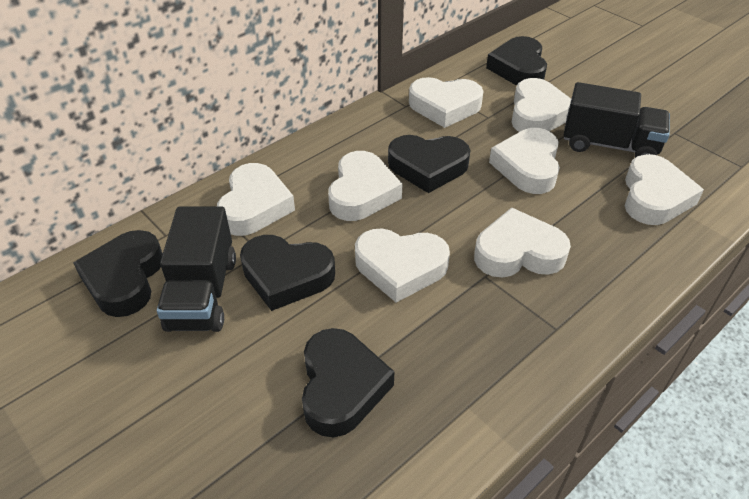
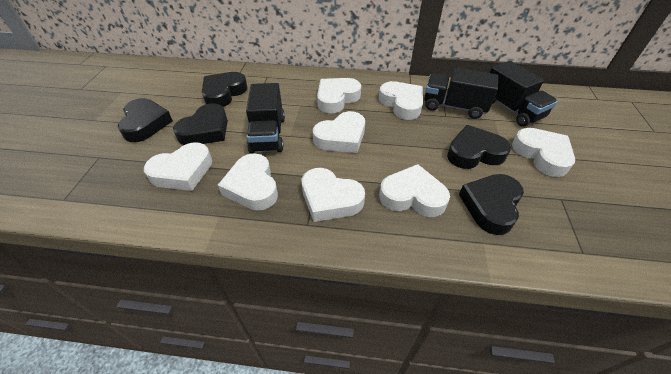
black truck: [157,207,236,332] [564,82,670,158] = 2 -> [246,83,285,153] [424,68,498,119] [490,61,558,127] = 3

